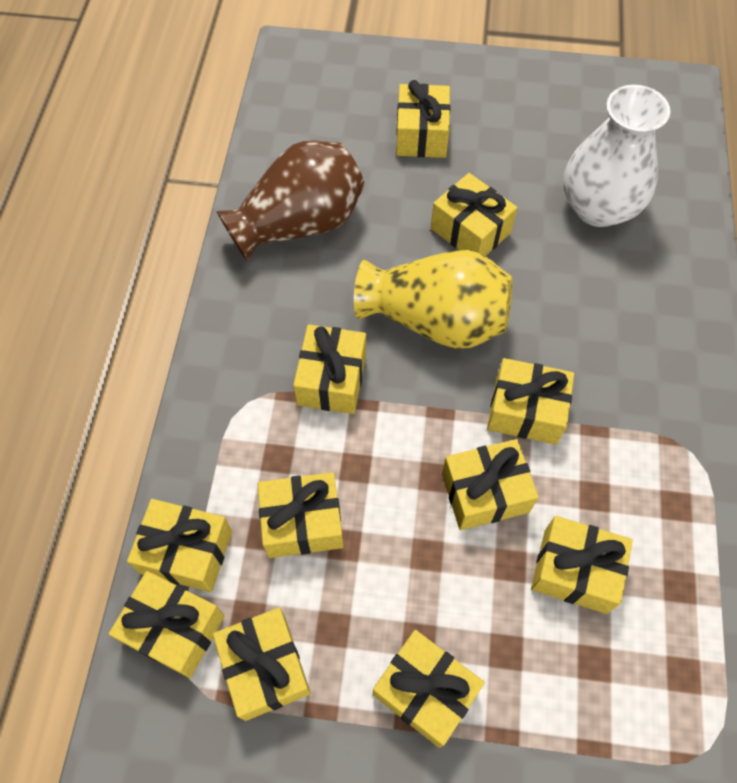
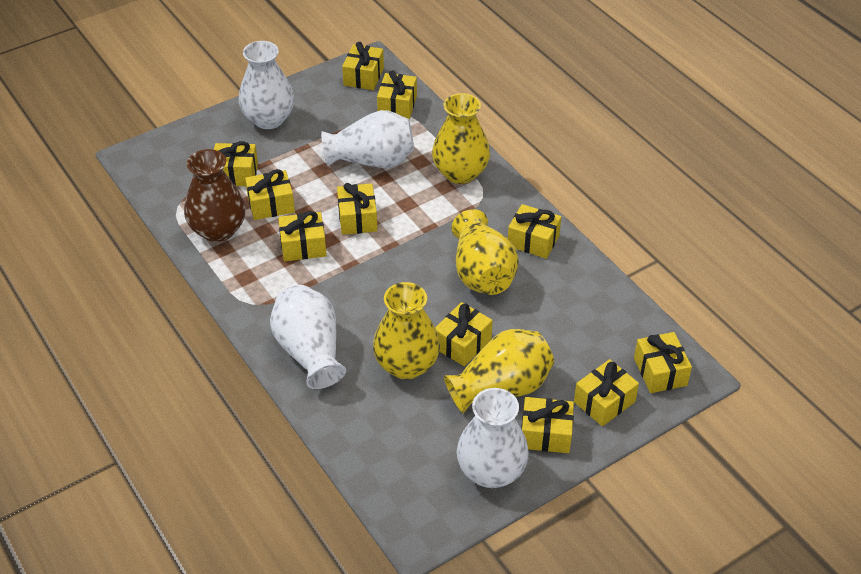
white vase: [563,85,670,227] = 1 -> [239,41,294,129] [270,285,346,389] [321,110,414,168] [457,388,529,488] = 4
yellow vase: [354,250,513,349] = 1 -> [373,282,440,380] [432,93,490,184] [444,329,554,414] [451,209,519,295] = 4

